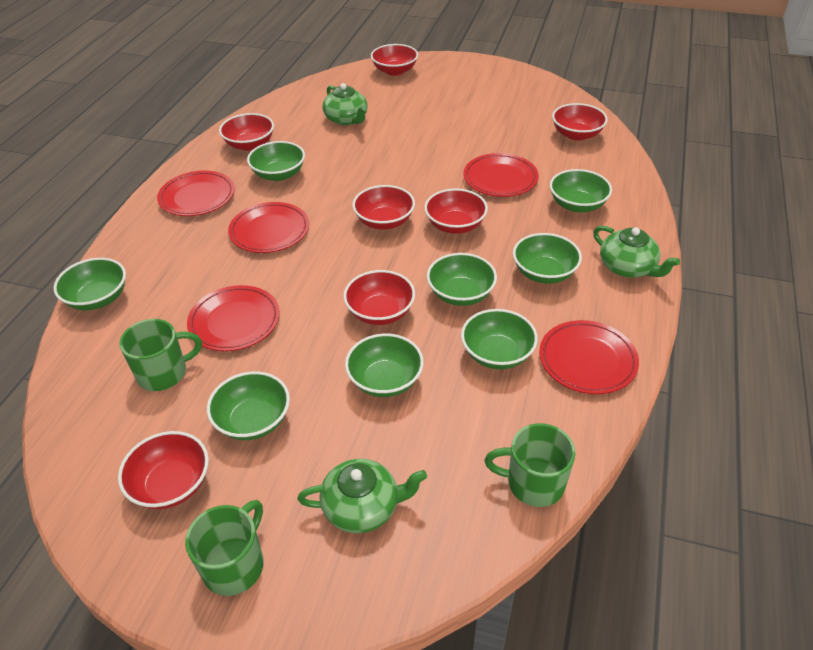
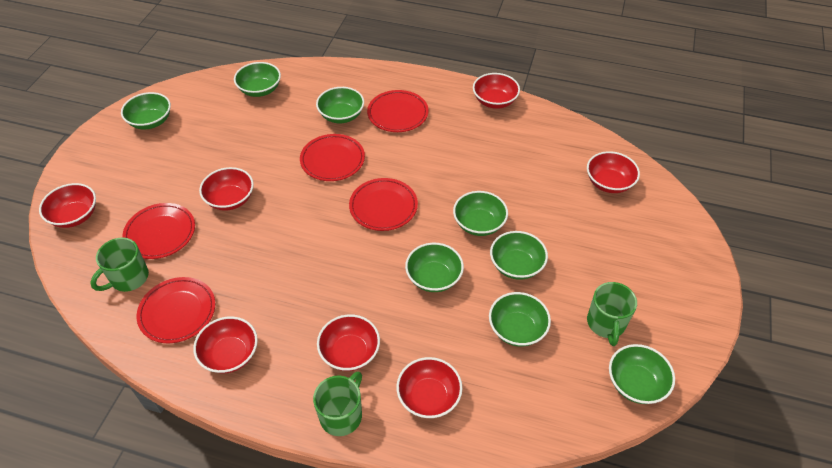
green teapot: [298,459,427,533] [323,83,368,125] [593,226,680,278] = 3 -> none = 0

